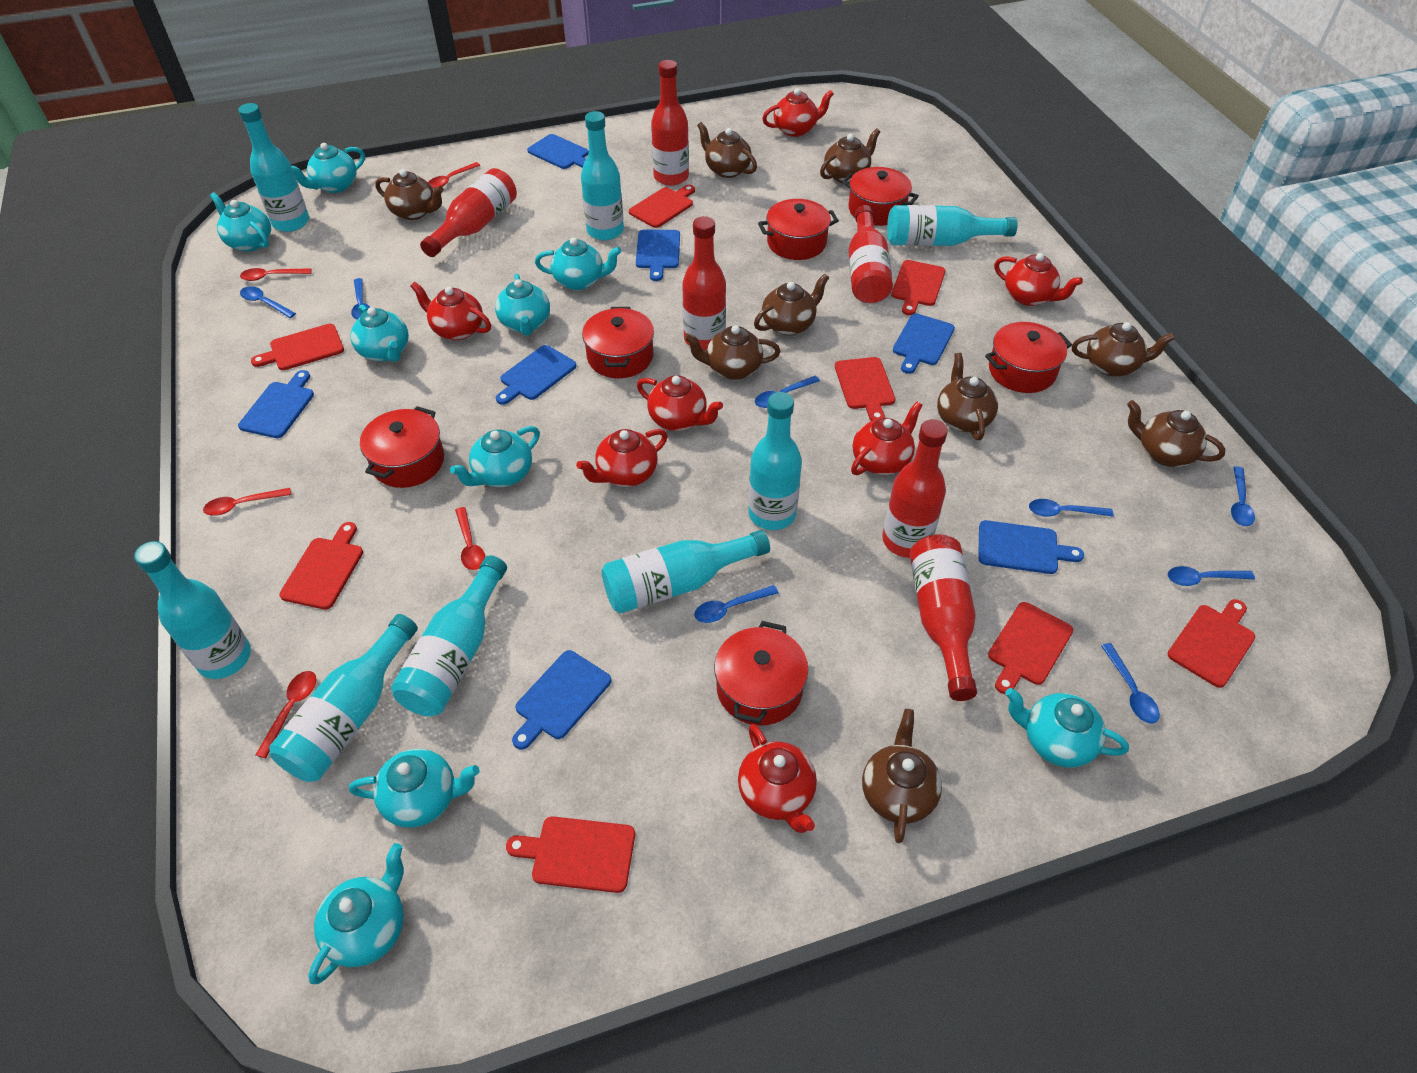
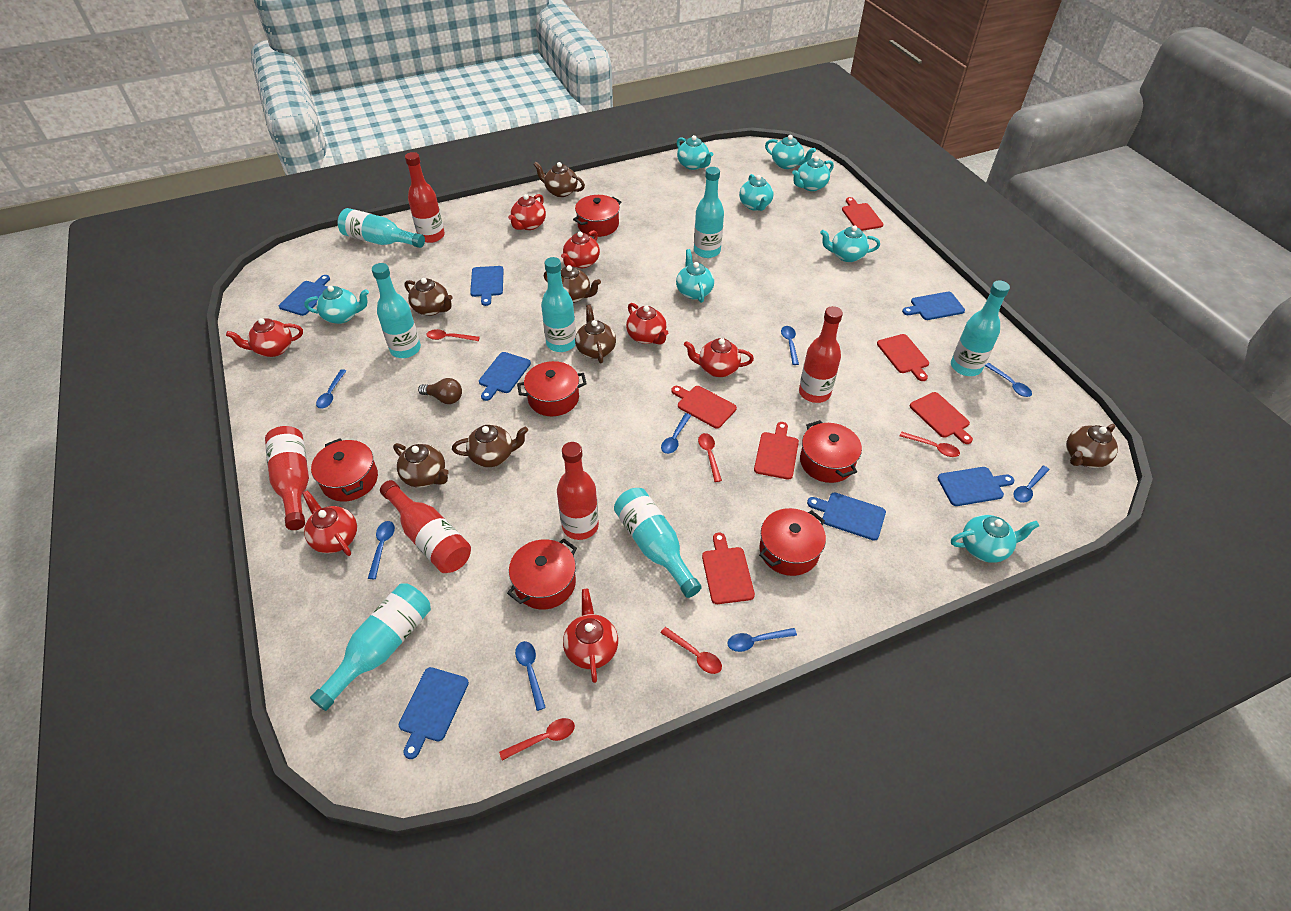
brown light bulb: none = 0 -> [418,378,462,404] = 1
brown teapot: [375,169,444,220] [684,325,780,380] [697,122,757,178] [754,273,829,335] [820,128,880,183] [862,709,942,843] [937,353,998,440] [1072,322,1175,377] [1127,400,1226,467] = 9 -> [393,443,449,488] [405,278,453,316] [452,425,528,467] [533,162,585,197] [544,265,601,303] [575,305,616,363] [1066,424,1118,468] = 7
red bottle: [420,168,517,257] [651,60,689,186] [682,216,726,350] [848,205,893,303] [882,419,948,558] [910,534,977,701] = 6 -> [265,426,309,530] [380,480,471,573] [405,152,445,243] [557,442,599,540] [799,306,843,403] = 5
red cutting board: [251,324,344,370] [279,522,363,610] [506,816,635,893] [629,185,695,228] [835,357,895,421] [891,260,946,315] [988,602,1073,694] [1167,599,1255,688] = 8 -> [671,386,737,428] [702,532,755,604] [754,422,799,480] [842,197,884,231] [877,334,929,381] [910,392,973,444] = 6
turquoise bottle: [134,541,251,679] [238,103,309,232] [269,614,418,782] [391,555,507,716] [581,111,624,240] [602,530,770,613] [748,392,802,530] [887,205,1018,246] = 8 -> [310,583,431,711] [337,208,425,248] [372,263,421,358] [541,257,576,352] [614,488,702,598] [694,167,724,258] [951,280,1010,376] = 7
turquoise teapot: [210,192,271,252] [291,143,365,193] [308,843,404,984] [349,749,479,828] [350,304,409,362] [450,426,540,487] [495,274,550,336] [535,238,621,290] [1005,688,1129,768] = 9 -> [304,286,369,324] [676,249,714,303] [677,135,713,170] [739,174,774,211] [765,135,816,169] [792,156,834,191] [820,225,880,262] [951,515,1039,563] = 8

